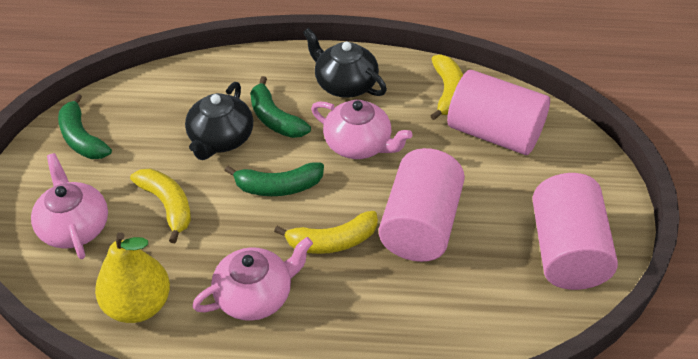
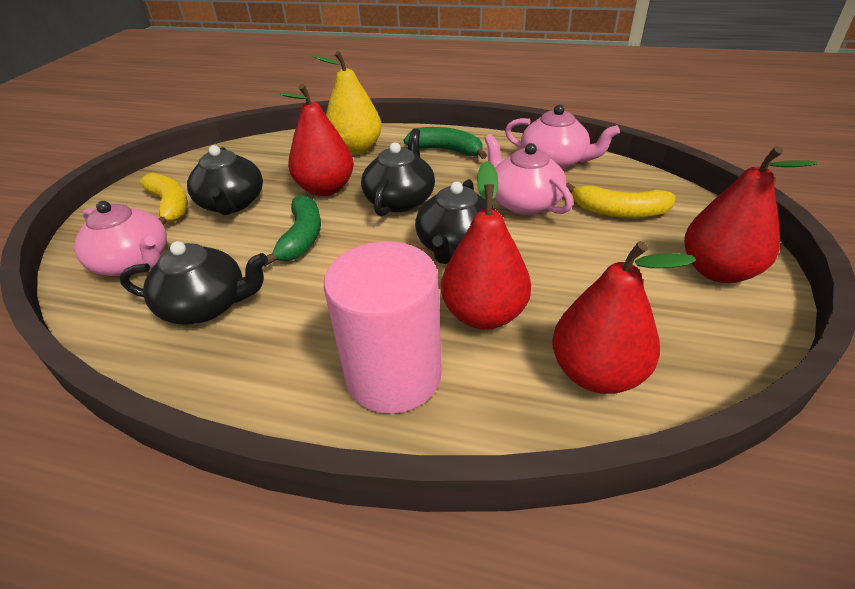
black teapot: [185,82,253,160] [303,28,387,98] = 2 -> [120,241,268,325] [187,145,263,215] [361,128,435,216] [415,179,496,264] = 4
green banana: [58,94,112,159] [225,162,324,196] [250,76,311,138] = 3 -> [264,195,321,266] [403,127,487,159] = 2
pink cylinder: [379,148,465,262] [447,70,550,155] [532,173,618,290] = 3 -> [324,241,442,414] = 1
red pear: none = 0 -> [280,84,354,196] [441,161,531,330] [552,241,696,394] [684,146,817,283] = 4
yellow banana: [130,168,191,243] [274,211,378,254] [430,54,463,120] = 3 -> [139,173,188,225] [566,183,675,218] = 2

